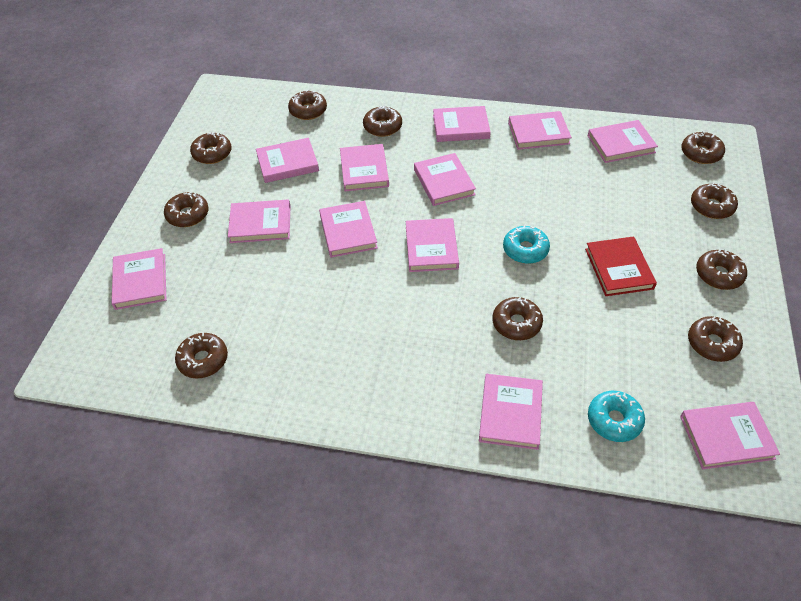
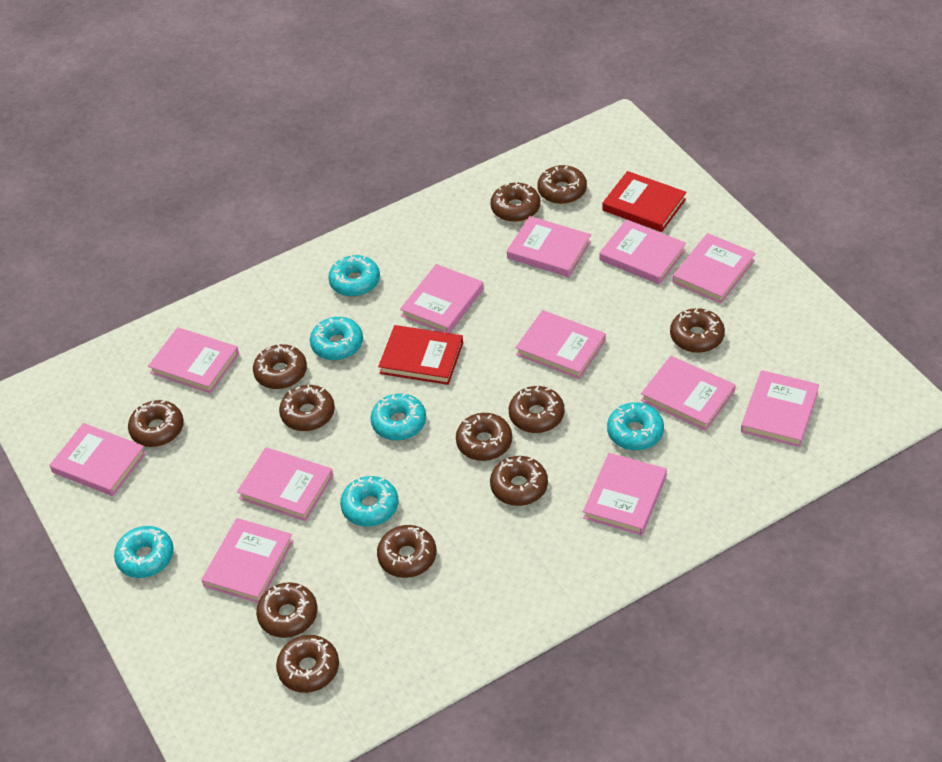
brown donut: [164,192,209,227] [175,332,228,378] [190,132,232,164] [288,90,327,120] [363,106,402,137] [492,297,543,340] [681,131,725,164] [688,316,743,362] [691,183,738,219] [696,249,747,290] = 10 -> [128,400,184,447] [253,344,307,389] [256,582,317,638] [276,635,339,693] [279,385,335,431] [377,525,436,578] [456,413,512,461] [490,182,540,222] [490,456,548,506] [509,386,565,433] [537,165,587,204] [670,308,725,353] = 12
red book: [585,236,657,296] = 1 -> [378,325,463,385] [602,171,686,232] = 2
turquoise donut: [503,225,550,264] [588,391,645,442] = 2 -> [114,526,174,578] [310,317,363,360] [328,255,380,297] [340,476,398,527] [371,393,426,441] [607,402,664,450] = 6

